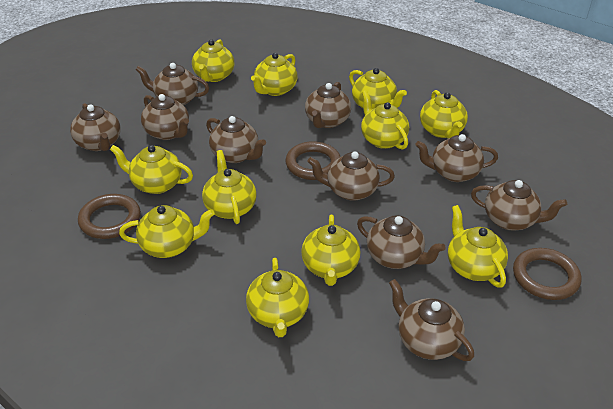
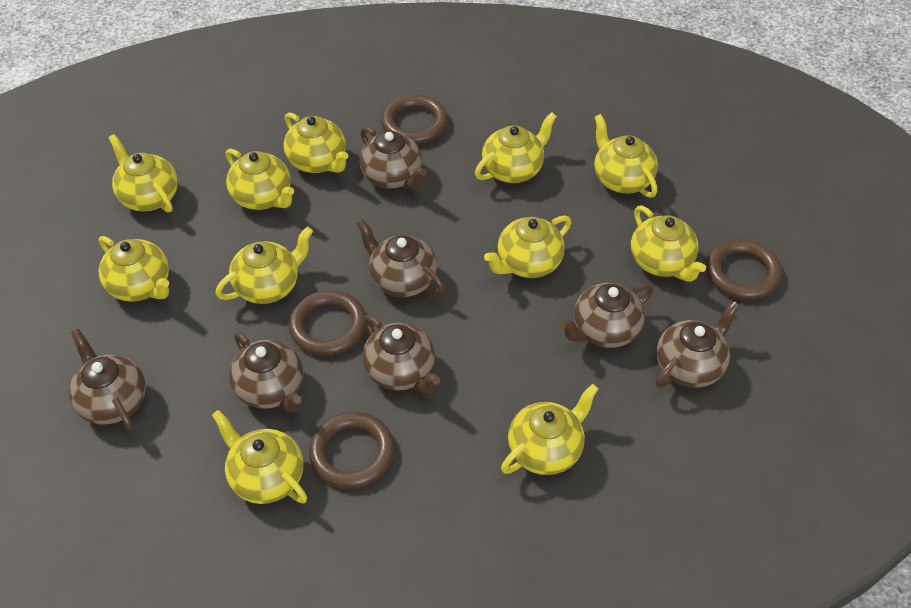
brown ring: [78,194,141,239] [285,141,340,180] [513,248,581,300] = 3 -> [288,290,366,356] [309,412,394,489] [381,95,448,144] [706,239,782,300] = 4
brown teapot: [70,103,121,151] [135,63,209,105] [141,94,189,140] [206,116,266,163] [305,82,351,128] [307,151,395,201] [357,215,446,269] [389,279,474,361] [415,134,498,182] [471,180,567,230] = 10 -> [69,329,146,431] [229,332,303,412] [356,219,444,297] [359,126,427,189] [362,315,440,393] [560,283,653,348] [656,301,740,388] = 7

